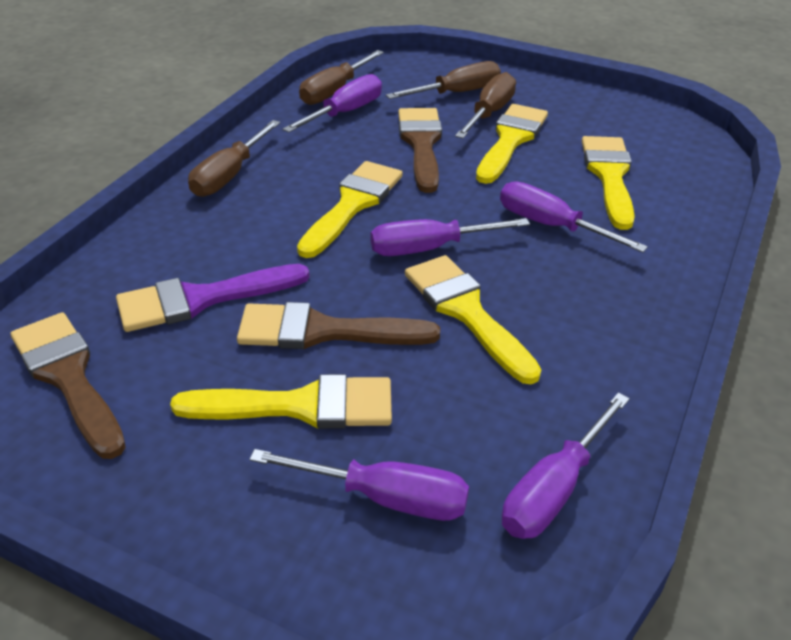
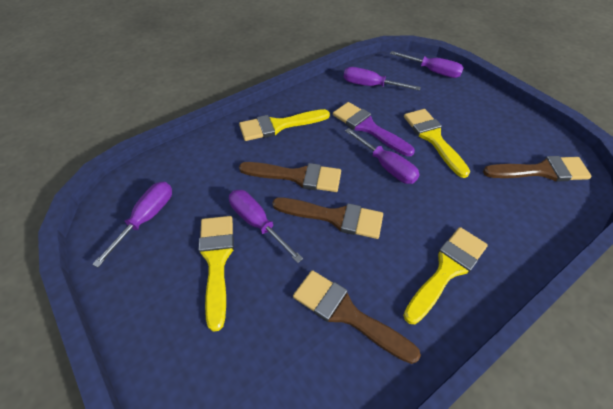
brown brush: [11,312,126,459] [237,302,440,349] [398,108,442,193] = 3 -> [239,162,341,192] [272,197,383,239] [293,270,421,364] [483,156,592,181] = 4
brown screwdriver: [188,120,280,197] [299,50,384,105] [386,61,501,99] [455,72,516,138] = 4 -> none = 0
yellow brush: [170,374,392,429] [297,161,403,258] [405,255,541,384] [476,104,548,184] [582,136,635,230] = 5 -> [199,216,234,332] [239,109,330,141] [403,227,488,324] [404,109,470,178] = 4

